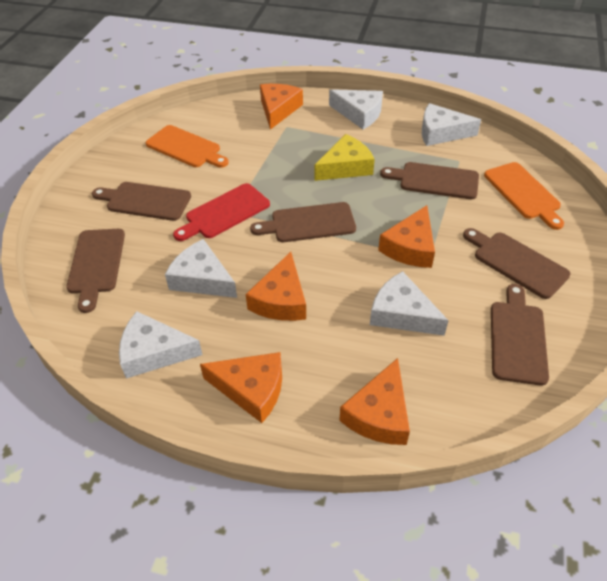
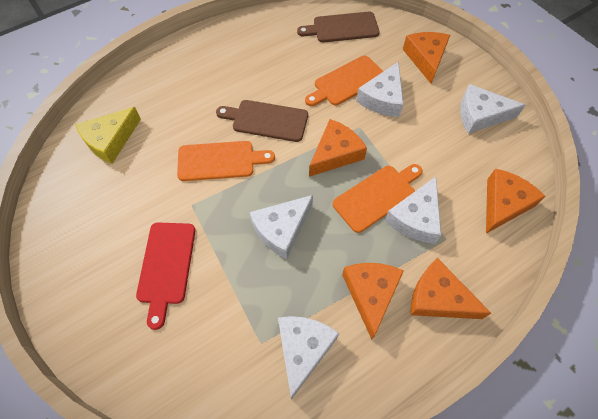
brown cutting board: [66,229,125,313] [92,182,191,221] [250,202,356,242] [380,162,479,199] [463,228,571,299] [491,284,549,386] = 6 -> [216,100,308,142] [297,12,380,43] = 2
orange cutting board: [146,125,229,168] [484,162,564,230] = 2 -> [177,141,275,181] [305,56,383,106] [332,164,423,233] = 3

